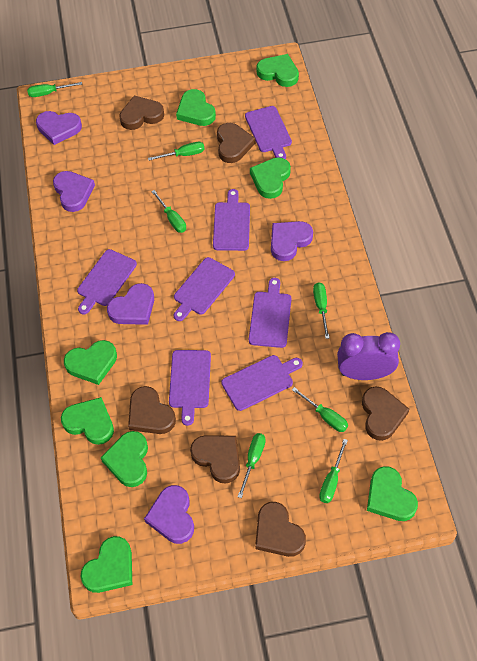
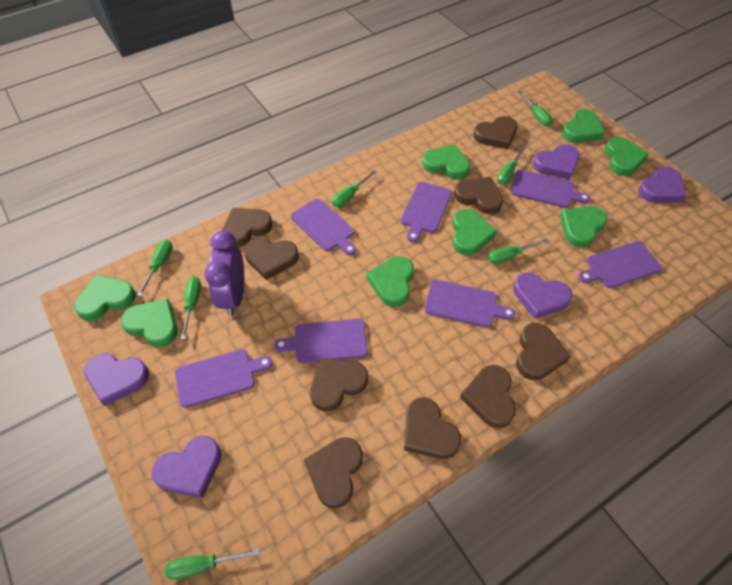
brown heart: [119,95,164,130] [128,386,176,434] [190,435,240,484] [217,123,255,163] [255,502,306,557] [362,386,409,441] = 6 -> [222,208,272,247] [244,238,298,280] [304,437,363,508] [310,358,368,411] [404,398,461,459] [454,177,504,214] [460,365,516,428] [473,116,518,149] [516,323,571,380] = 9

